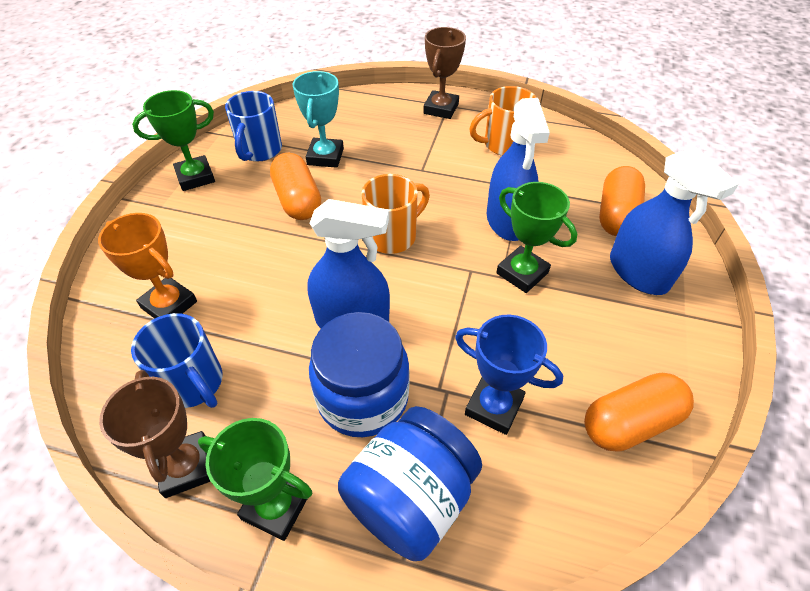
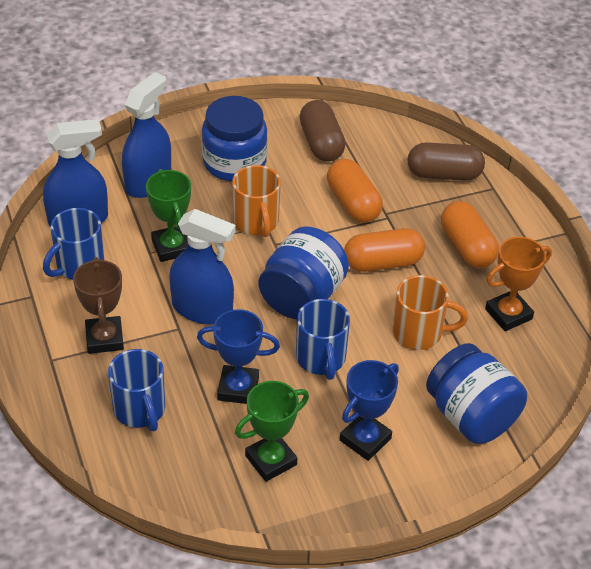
blue jar: [309,312,410,437] [338,406,482,561] = 2 -> [202,96,268,181] [258,226,349,319] [426,343,527,444] = 3
blue mug: [131,313,222,408] [225,91,282,162] = 2 -> [43,208,104,280] [108,349,165,431] [296,299,350,380] = 3
blue trophy: [455,314,563,435] = 1 -> [197,309,280,404] [340,360,399,461] = 2
brown capsule: none = 0 -> [300,100,345,162] [407,142,485,181] = 2
brown trophy: [99,370,210,498] [423,27,466,119] = 2 -> [73,257,124,354] = 1
green trophy: [132,90,215,191] [198,418,312,541] [496,182,577,293] = 3 -> [146,169,191,262] [235,381,309,482] = 2
turquoise trophy: [292,71,344,168] = 1 -> none = 0

